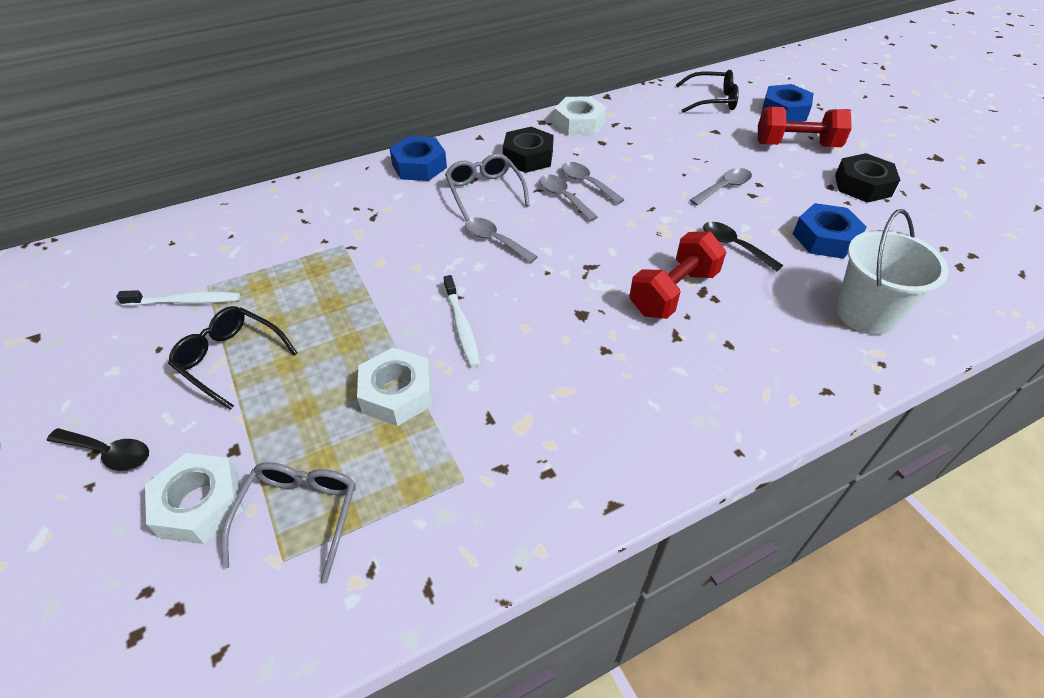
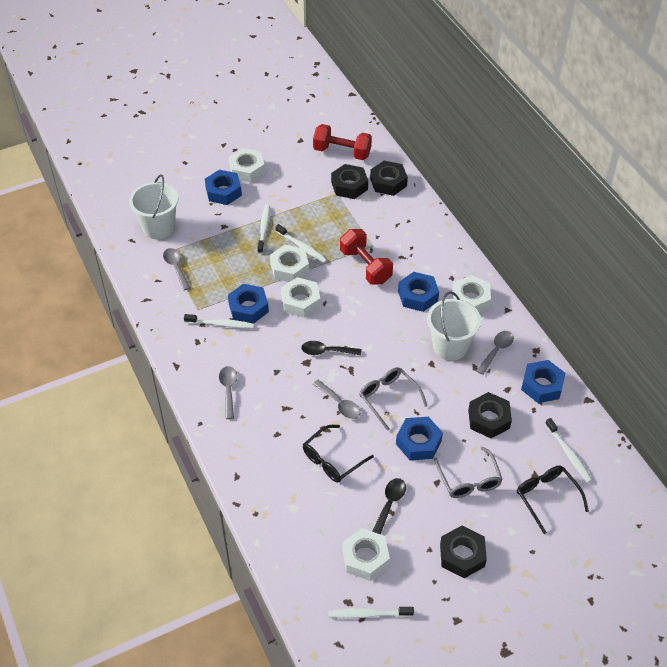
black nut: [503,127,554,173] [835,153,900,203] = 2 -> [331,164,368,199] [370,161,408,196] [440,525,487,578] [468,392,512,438] = 4
blue nut: [389,136,447,181] [762,84,814,122] [793,203,867,259] = 3 -> [205,170,242,205] [228,284,269,324] [396,417,443,460] [398,272,439,312] [521,360,565,403] = 5
white bucket: [836,209,949,335] = 1 -> [129,174,179,239] [427,291,481,361] = 2
white nut: [145,453,244,544] [357,347,432,426] [554,96,606,136] = 3 -> [229,148,265,183] [270,245,309,282] [281,277,321,318] [342,528,390,581] [452,275,491,313] = 5
white toothbrush: [116,290,240,306] [444,275,480,367] = 2 -> [184,314,254,329] [257,205,270,254] [275,224,327,263] [328,607,414,618] [545,418,592,483] = 5

